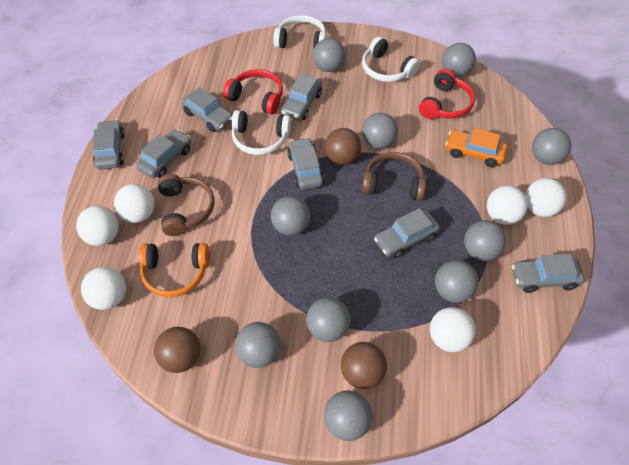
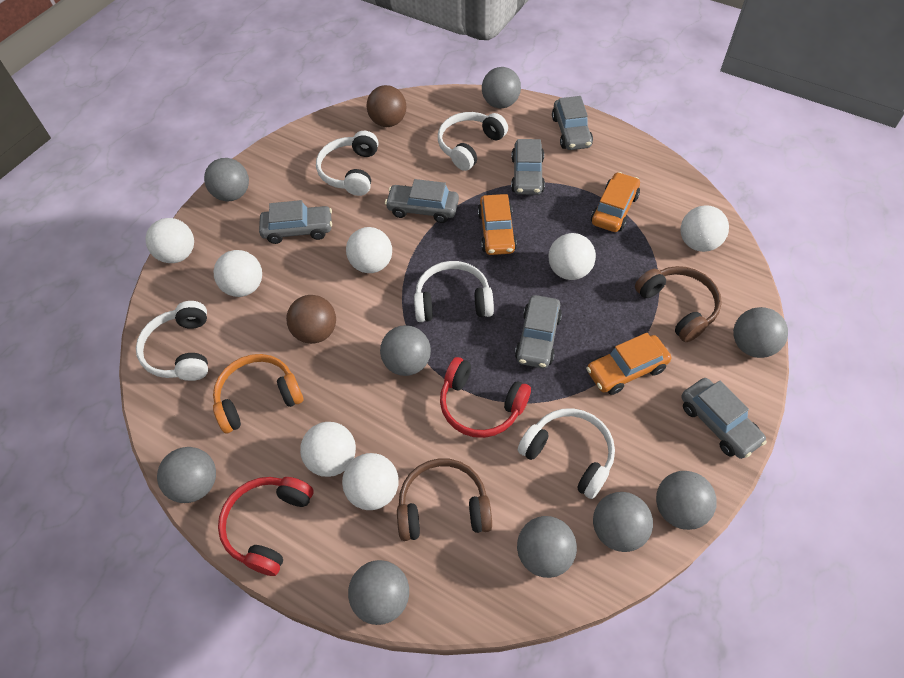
brown ball: [154,327,201,373] [325,128,361,165] [341,342,387,389] = 3 -> [286,295,336,344] [366,85,406,127] = 2
grey ball: [235,322,281,368] [271,196,310,236] [306,297,351,342] [313,38,345,72] [324,390,373,441] [362,113,398,149] [435,260,479,303] [442,43,476,77] [464,220,506,261] [532,128,571,165] = 10 -> [157,447,216,503] [204,158,249,201] [348,560,409,625] [380,325,431,376] [482,67,521,108] [517,516,577,578] [593,492,653,552] [656,471,717,530] [733,307,788,358] = 9
grey car: [93,120,125,170] [136,129,191,178] [181,87,233,132] [281,74,322,120] [287,137,324,190] [374,208,440,258] [512,254,585,293] = 7 -> [259,200,332,244] [385,179,459,223] [511,139,545,195] [515,295,562,368] [552,96,593,150] [682,378,767,459] = 6
orange car: [445,128,508,167] = 1 -> [478,194,517,255] [586,333,671,395] [591,172,640,232] = 3
white ball: [76,206,119,246] [81,267,126,310] [114,184,155,223] [430,307,476,352] [487,186,528,225] [525,178,567,217] = 6 -> [145,218,194,263] [214,250,262,297] [300,422,356,477] [342,453,399,510] [346,227,392,273] [548,233,596,280] [681,205,729,252] = 7
white headphones: [232,110,291,155] [273,15,326,48] [362,36,420,82] = 3 -> [136,301,208,381] [316,131,378,196] [414,261,494,322] [438,112,508,171] [518,408,615,499] = 5

